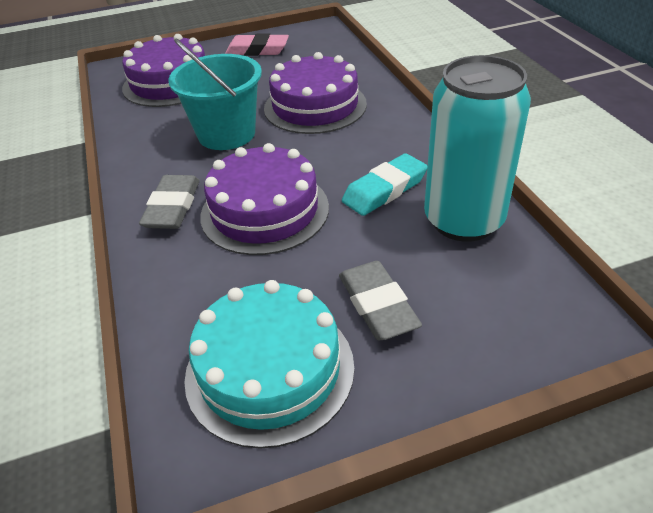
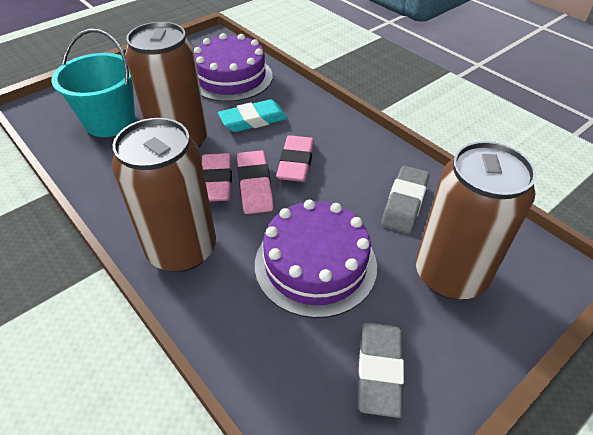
brown can: none = 0 -> [112,118,216,272] [125,22,208,148] [416,141,536,299] = 3
pink eraser: [225,33,289,56] = 1 -> [202,153,232,202] [237,150,274,214] [276,135,314,182] = 3
purple cake: [122,34,205,107] [200,143,329,255] [264,52,367,134] = 3 -> [194,33,273,102] [255,200,377,318] = 2
turquoise cake: [184,280,354,449] = 1 -> none = 0
turquoise can: [424,55,531,242] = 1 -> none = 0

